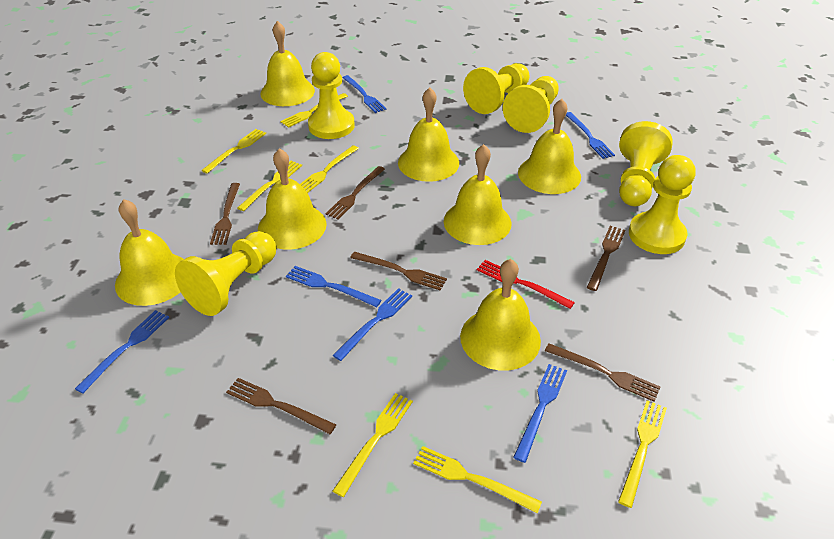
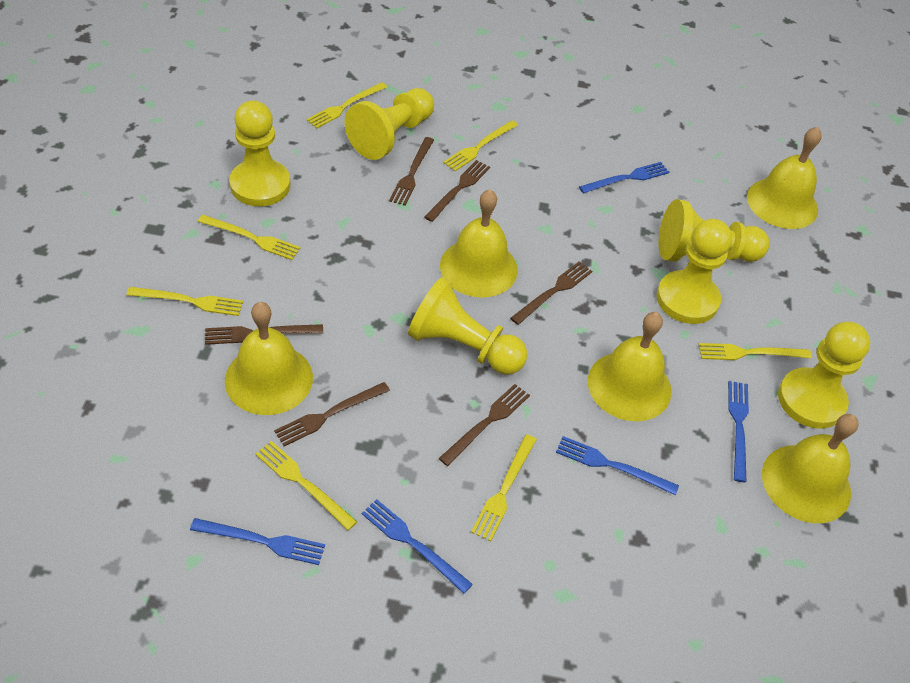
blue fork: [75,310,169,393] [286,266,381,307] [333,288,412,361] [342,75,387,113] [513,364,567,463] [566,112,615,159] = 6 -> [190,518,325,565] [362,499,473,594] [556,436,679,496] [579,162,669,193] [728,381,749,482] = 5
red fork: [477,260,575,309] = 1 -> none = 0
yellow bell: [115,199,184,306] [258,148,327,250] [260,21,315,106] [398,87,459,182] [444,144,511,245] [460,259,541,370] [518,99,581,194] = 7 -> [225,302,313,415] [440,189,518,298] [588,312,672,421] [747,127,822,229] [762,414,859,523] = 5

